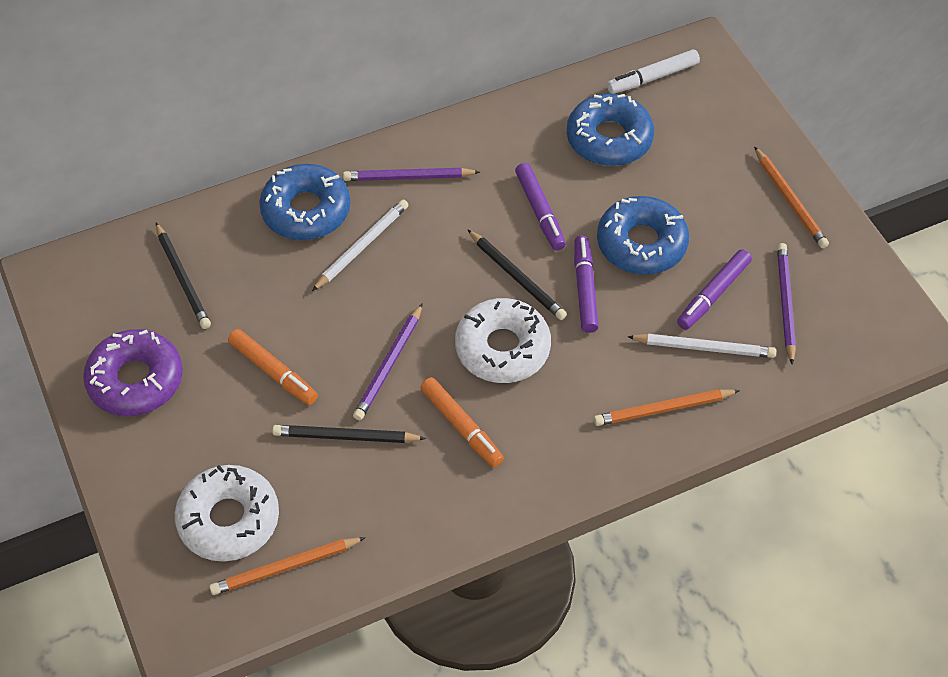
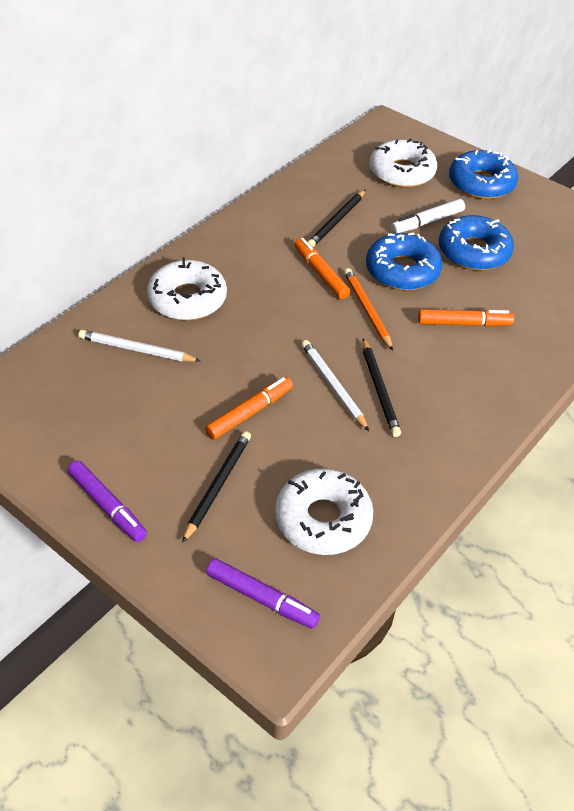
orange marker: [228,329,318,405] [420,377,504,467] = 2 -> [205,377,293,440] [294,238,350,299] [418,309,514,326] = 3
orange pencil: [209,537,366,595] [594,389,740,426] [754,147,829,248] = 3 -> [344,268,393,351] = 1
purple donut: [83,329,183,416] = 1 -> none = 0
purple marker: [515,163,566,251] [574,235,599,333] [677,249,752,330] = 3 -> [67,461,147,542] [206,558,320,629] = 2
purple pencil: [343,168,480,181] [353,303,423,420] [777,243,796,365] = 3 -> none = 0
white donut: [175,465,279,562] [455,298,551,383] = 2 -> [147,257,227,321] [275,468,374,555] [370,139,437,188] = 3

